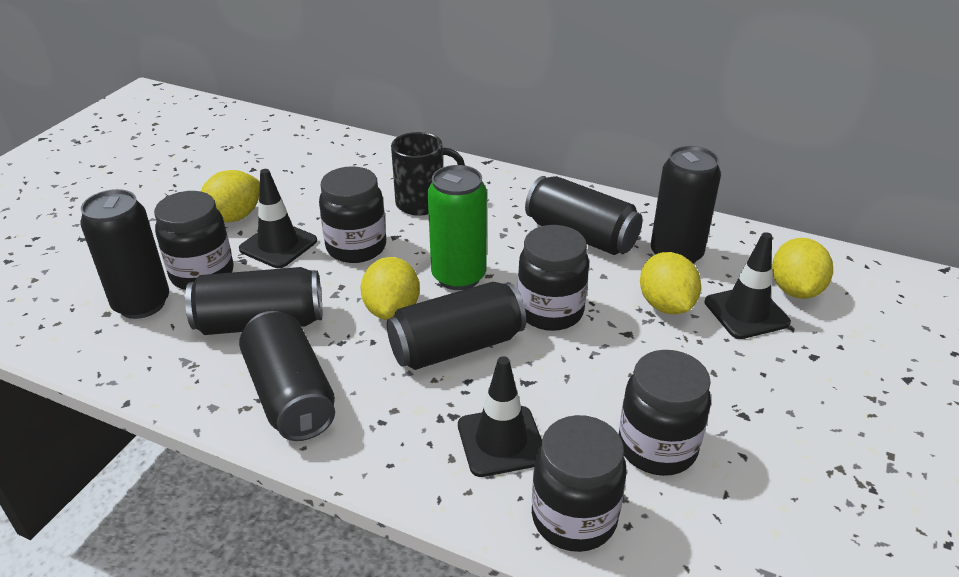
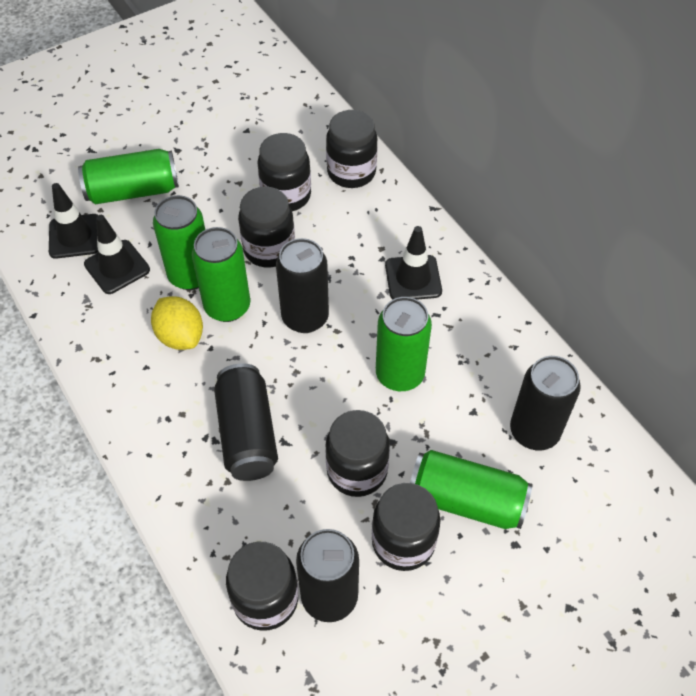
black can: [80,189,169,319] [185,267,322,335] [239,311,335,441] [387,282,526,370] [525,176,643,255] [651,146,721,264] = 6 -> [214,363,278,481] [276,238,329,333] [296,529,359,622] [510,356,581,450] = 4
black jar: [154,191,234,290] [319,166,386,263] [518,225,589,331] [532,415,627,552] [619,350,711,476] = 5 -> [226,542,298,631] [238,187,295,268] [258,133,311,211] [325,410,390,497] [326,110,377,188] [372,483,440,571] = 6
black mug: [391,132,465,216] = 1 -> none = 0
green can: [428,165,487,290] = 1 -> [78,149,179,204] [153,195,205,290] [192,227,250,322] [376,297,432,391] [410,450,533,529] = 5
yellow lemon: [201,170,260,222] [361,257,420,320] [640,252,701,314] [772,238,833,299] = 4 -> [151,296,203,350] = 1

